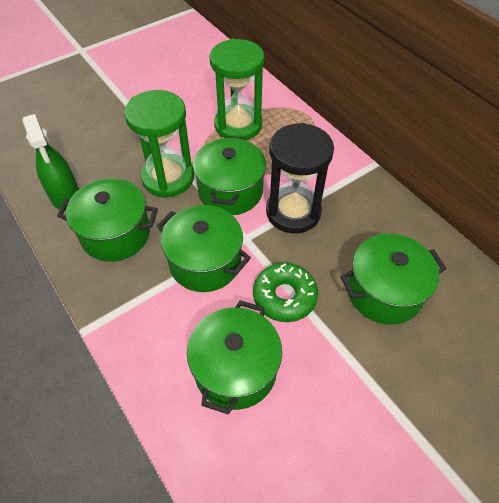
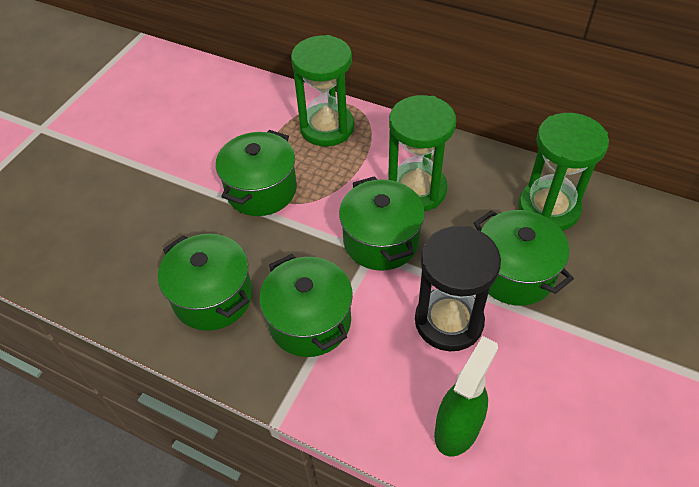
green donut: [253,263,318,322] = 1 -> none = 0
green hourglass: [124,90,194,198] [210,39,264,140] = 2 -> [291,35,354,147] [388,95,456,211] [518,113,609,231] = 3

